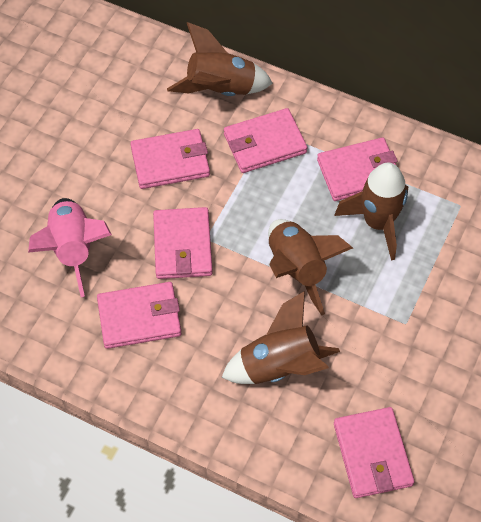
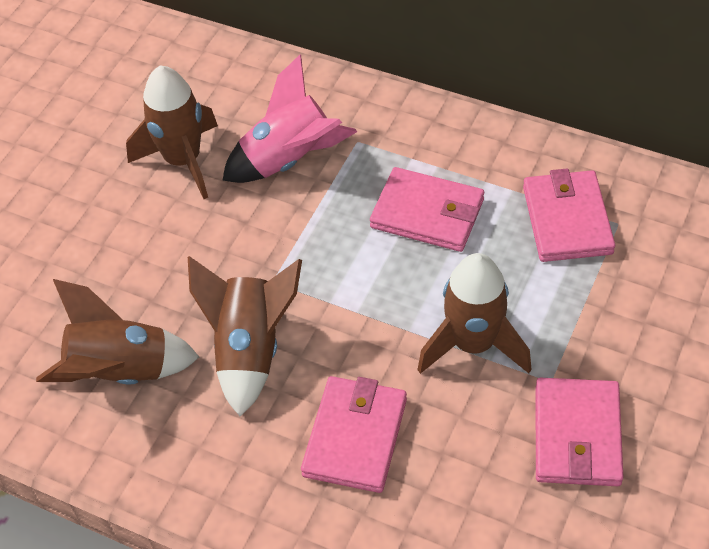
pink wallet: [97,282,181,349] [130,129,210,189] [153,207,213,279] [224,108,307,173] [317,137,398,201] [334,407,414,498] = 6 -> [301,376,407,493] [370,167,484,252] [523,169,615,262] [536,378,624,486] = 4

